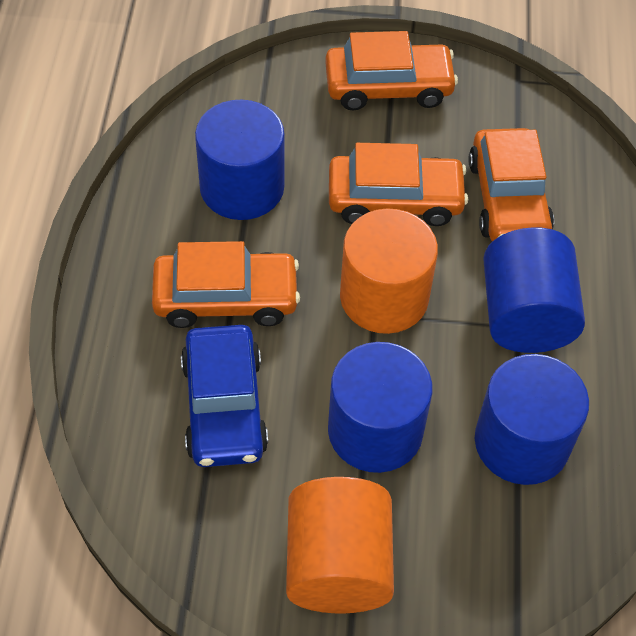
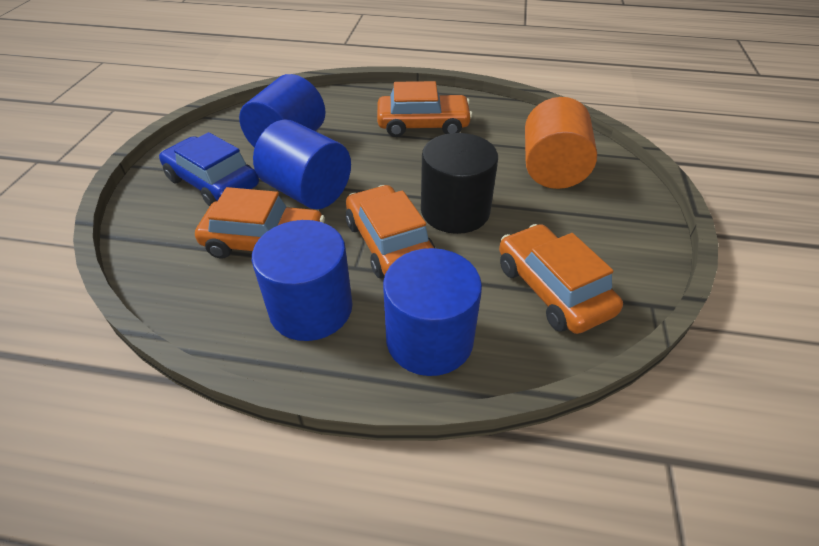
black cylinder: none = 0 -> [421,133,498,234] = 1
orange cylinder: [286,477,394,614] [340,209,438,334] = 2 -> [525,97,597,189] = 1

